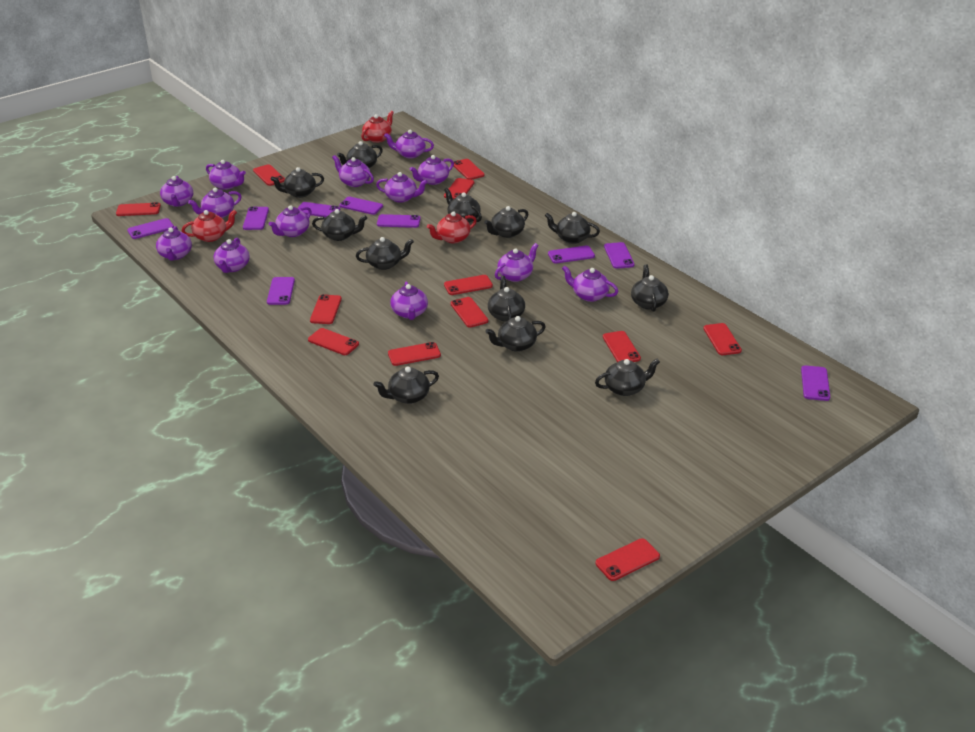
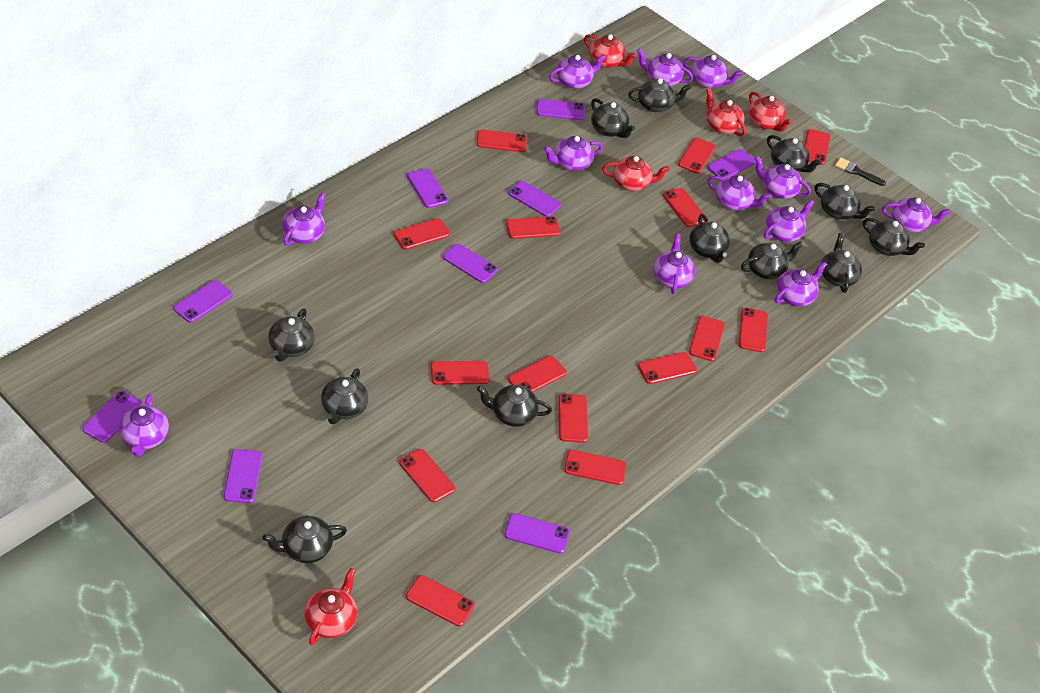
black brush: none = 0 -> [835,157,886,186] = 1
purple teapot: [156,226,192,261] [160,176,193,207] [188,188,241,218] [206,160,246,190] [213,238,250,273] [269,205,311,237] [332,155,374,187] [376,172,428,203] [384,130,434,159] [390,281,428,320] [410,155,454,185] [495,243,539,282] [562,266,618,302] = 13 -> [119,394,169,457] [282,192,326,246] [544,136,603,171] [549,54,606,89] [637,49,693,86] [654,234,695,294] [683,55,743,88] [707,175,771,210] [754,156,811,199] [764,199,814,242] [775,262,827,306] [882,197,950,232] = 12
red phone: [116,202,161,216] [253,164,285,186] [308,328,359,355] [310,294,342,324] [388,342,441,366] [444,178,475,199] [444,275,493,295] [450,297,489,328] [454,159,485,180] [595,538,660,581] [603,331,641,362] [703,323,742,355] = 12 -> [394,218,450,250] [399,449,455,502] [406,575,475,626] [431,361,490,385] [477,130,527,152] [506,216,561,239] [508,356,567,392] [558,394,588,443] [564,450,626,485] [638,352,697,384] [663,188,705,227] [678,138,716,174] [689,316,725,361] [739,308,768,352] [805,129,830,165] = 15
red teapot: [182,210,237,242] [361,111,394,143] [427,211,477,243] = 3 -> [304,568,357,646] [584,34,637,68] [602,156,670,191] [706,88,746,136] [748,92,792,132] = 5

